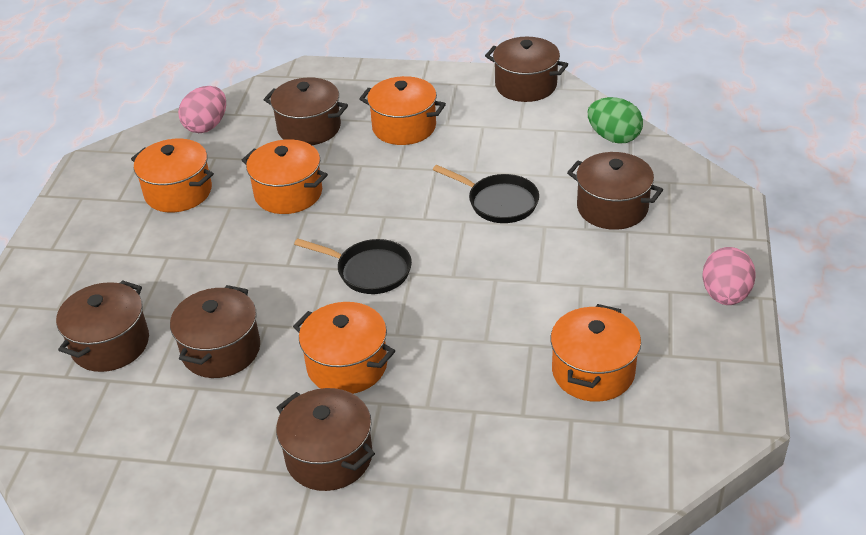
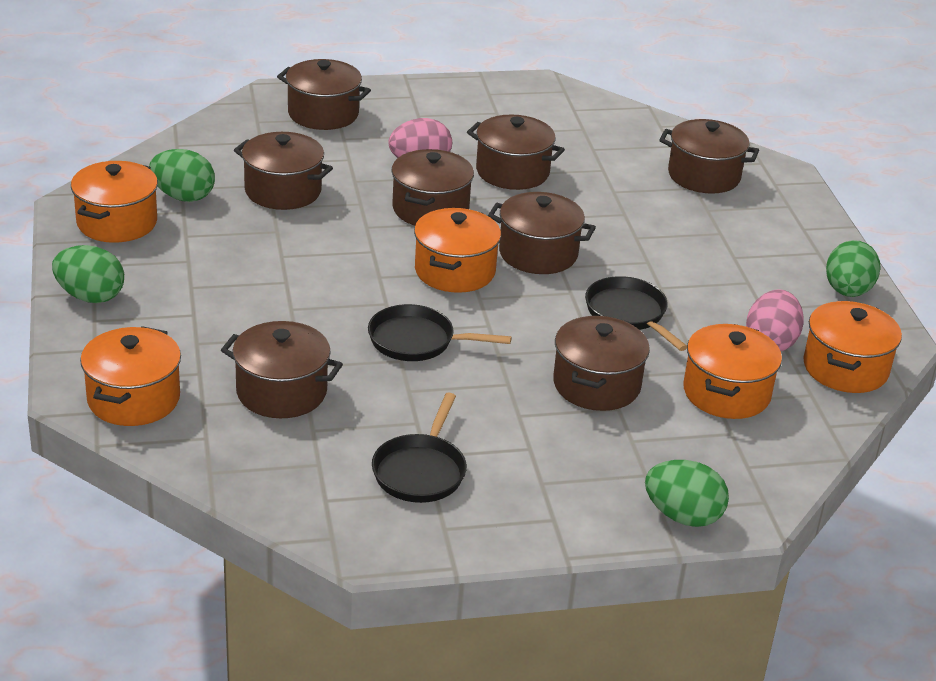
black pan: [294,238,412,294] [433,165,539,223] = 2 -> [368,304,512,361] [372,393,467,503] [585,276,687,351] = 3
brown pot: [56,280,149,372] [170,285,260,378] [264,78,348,145] [276,388,375,491] [485,37,568,102] [567,152,663,230] = 6 -> [221,321,343,418] [234,132,333,210] [277,59,371,130] [391,149,474,225] [467,115,565,190] [488,192,596,274] [553,316,650,411] [659,119,759,194] = 8
green egg: [588,97,643,144] = 1 -> [52,245,124,303] [149,149,215,202] [645,460,729,527] [826,240,881,297] = 4

